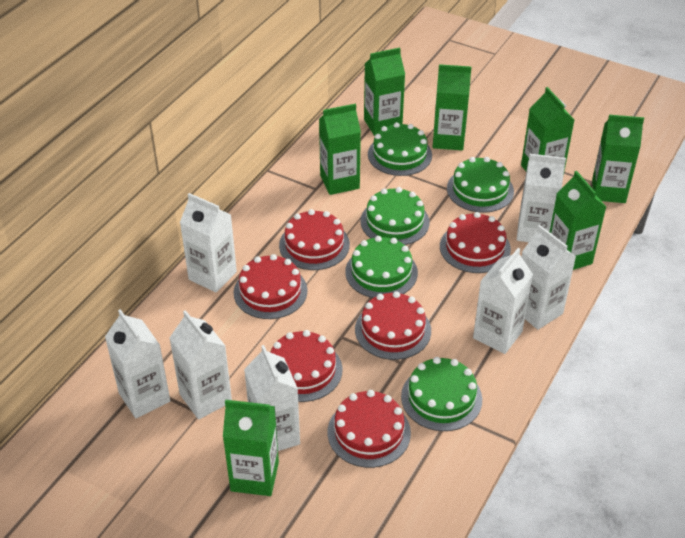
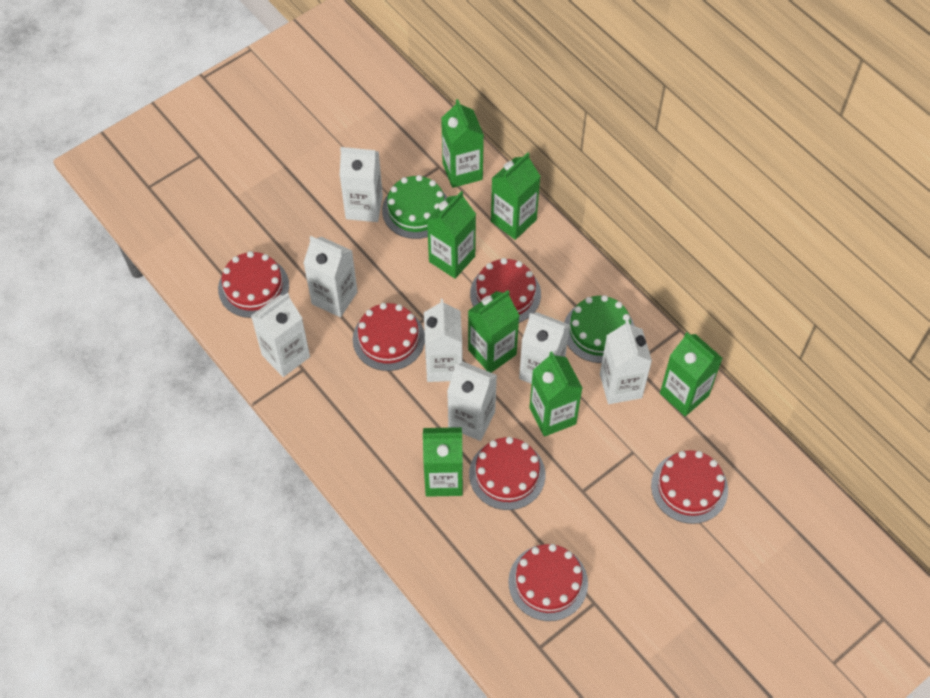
green cake: [345,236,418,298] [360,187,429,245] [368,122,432,176] [401,357,482,431] [447,157,514,213] = 5 -> [382,175,447,239] [564,295,635,363] = 2

